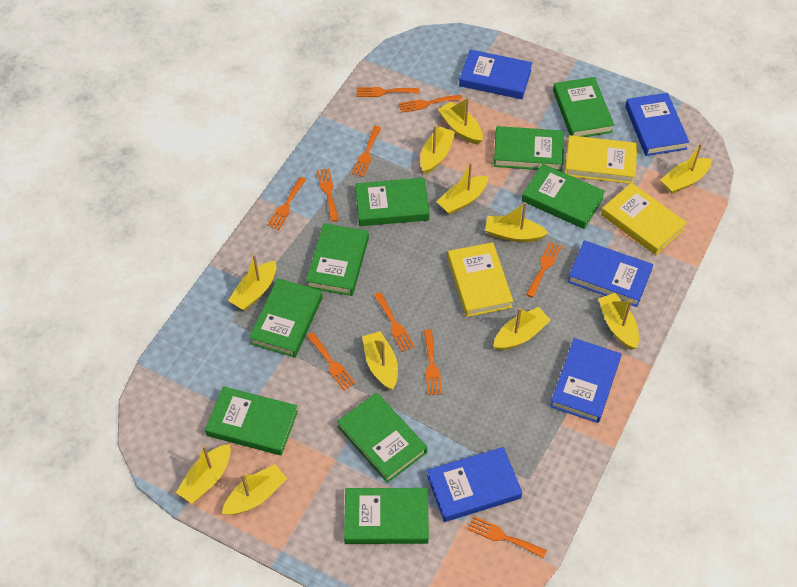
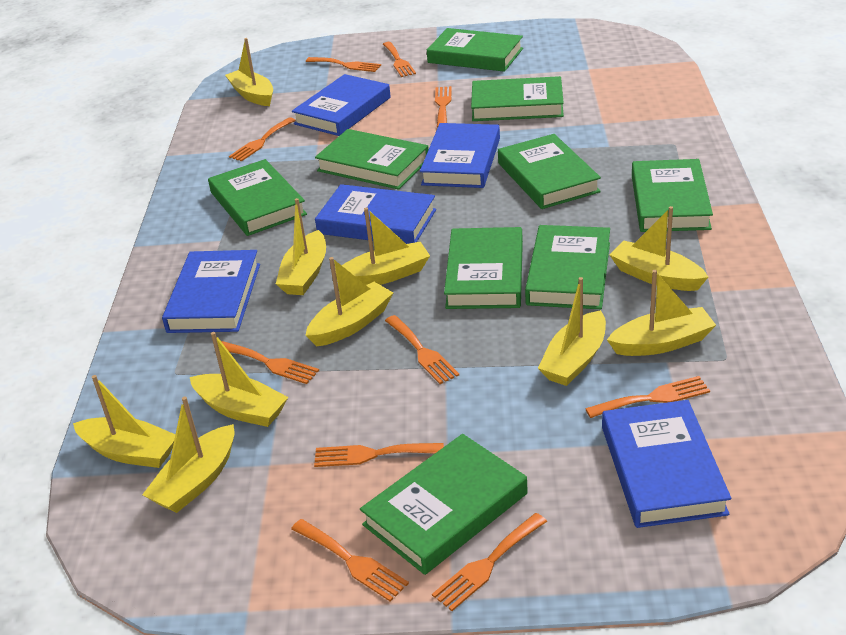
yellow boat: [176,444,231,504] [222,464,287,515] [228,254,276,310] [362,331,398,390] [420,125,455,174] [436,163,488,214] [438,98,483,145] [485,202,548,242] [493,307,551,350] [598,293,639,350] [661,143,712,194] = 11 -> [73,375,175,468] [142,397,234,513] [190,332,288,427] [225,38,273,106] [276,198,326,295] [305,257,393,347] [336,207,430,285] [538,277,606,386] [607,270,716,356] [609,206,708,291] = 10
yellow book: [448,242,513,317] [565,135,637,184] [601,183,687,255] = 3 -> none = 0

